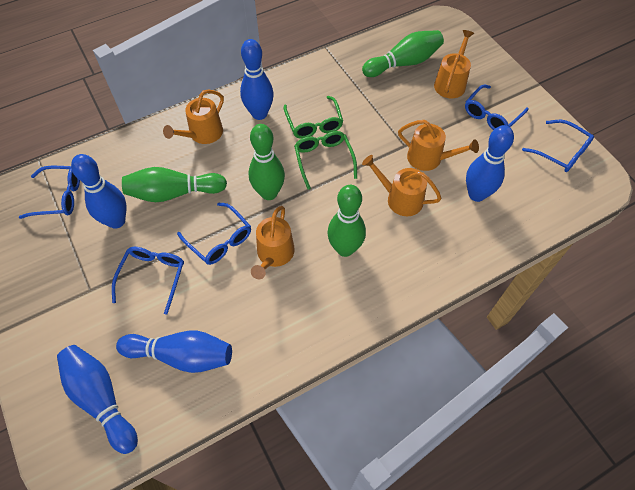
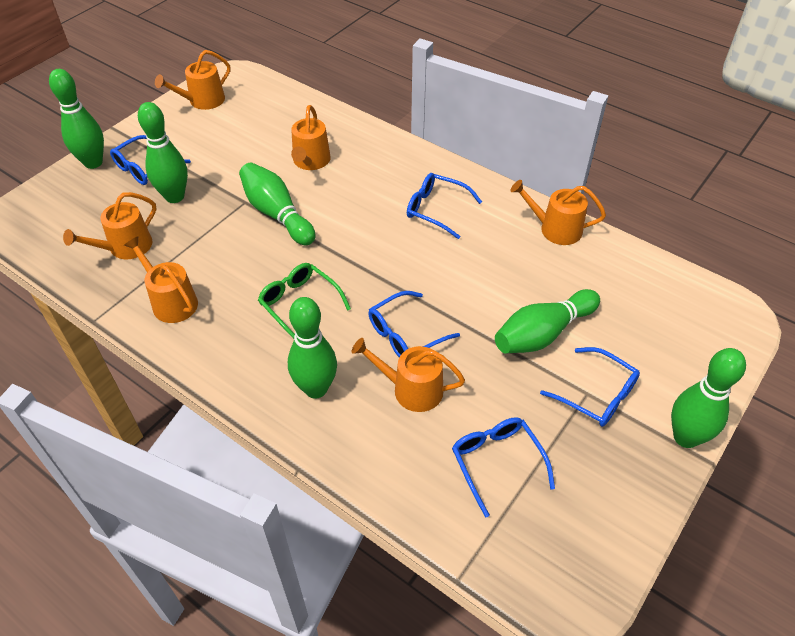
blue bowling pin: [57,345,138,454] [71,154,127,229] [116,330,232,373] [240,39,274,120] [466,125,514,202] = 5 -> none = 0
green bowling pin: [122,167,227,202] [249,124,285,200] [327,185,366,257] [362,30,444,77] = 4 -> [49,69,104,169] [138,102,188,203] [239,163,315,245] [288,297,337,398] [495,289,600,354] [671,348,746,448] = 6
green glasses: [284,96,343,139] [294,131,357,190] = 2 -> [258,263,351,339] = 1
orange watering can: [163,89,224,144] [251,206,295,279] [362,155,441,216] [398,120,479,171] [434,30,474,98] = 5 -> [63,192,156,259] [124,237,198,323] [155,50,230,110] [291,105,331,170] [352,338,465,412] [510,180,606,245] = 6

